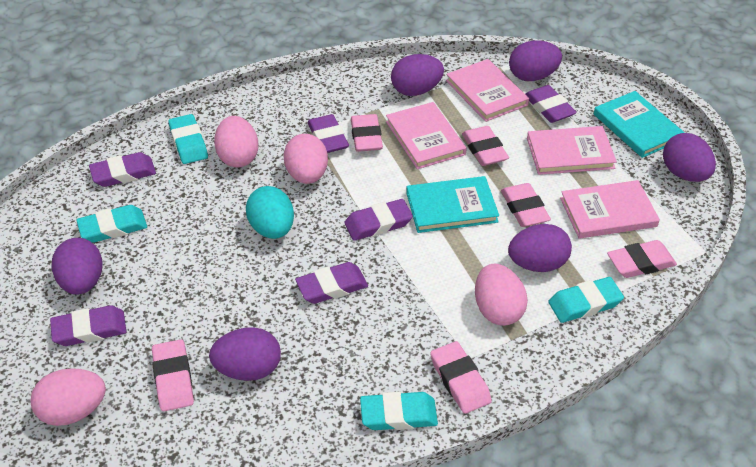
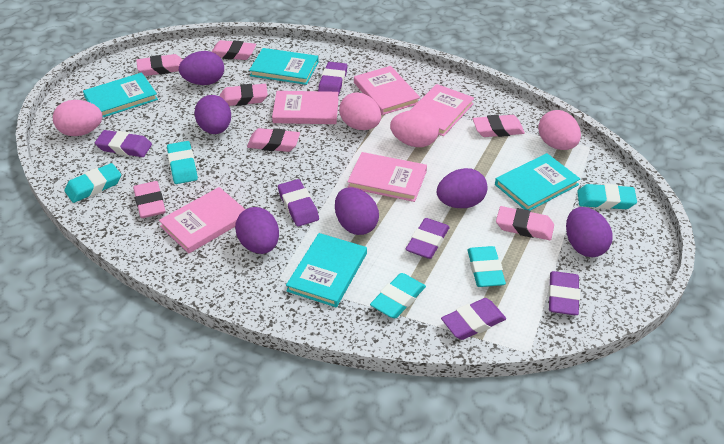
pink book: [386,102,467,169] [446,59,529,122] [527,126,617,175] [560,180,660,239] = 4 -> [159,187,245,254] [272,91,339,124] [347,152,427,202] [354,66,420,115] [411,84,474,136] = 5
pink eraser: [152,339,194,411] [351,114,383,152] [430,341,492,414] [462,126,509,166] [501,183,551,227] [607,240,677,278] = 6 -> [133,181,166,218] [136,54,183,76] [212,40,256,60] [220,84,268,106] [247,128,300,152] [473,115,525,137] [496,206,554,240] = 7
turquoise book: [406,176,499,233] [594,91,685,158] = 2 -> [83,73,158,117] [249,48,319,85] [286,233,367,307] [495,153,580,211] = 4
turquoise egg: [246,186,294,239] = 1 -> none = 0
turquoise eraser: [76,205,147,243] [168,114,208,164] [360,392,438,430] [548,277,624,323] = 4 -> [64,163,121,203] [167,141,198,184] [370,273,426,318] [467,246,506,287] [577,184,637,209] = 5

